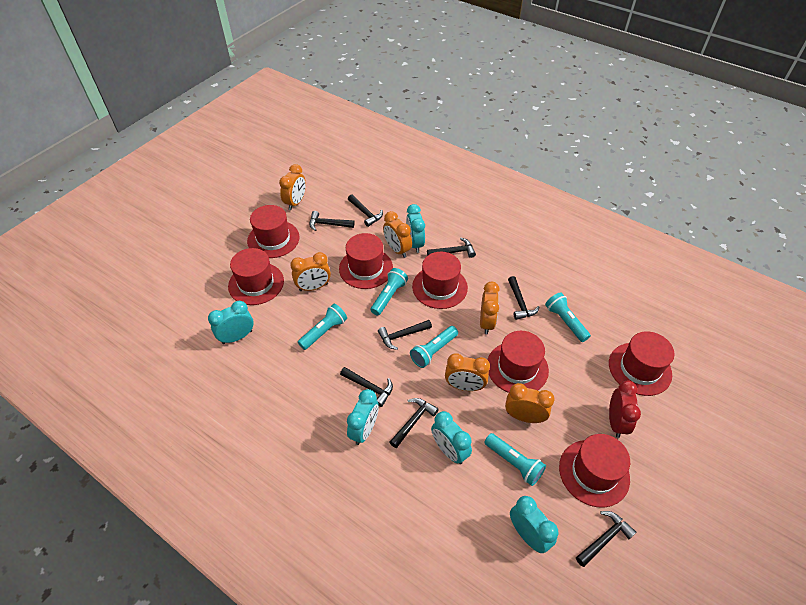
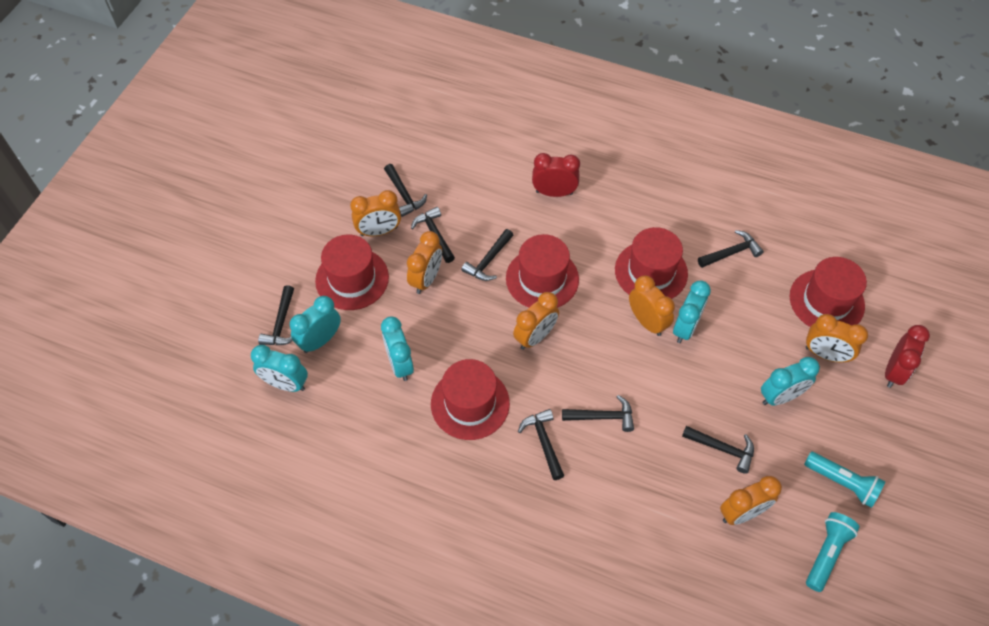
red clock: [609,380,641,438] = 1 -> [532,153,580,197] [885,325,930,388] = 2
red hat: [228,248,284,305] [247,205,299,258] [339,233,393,289] [412,252,468,309] [488,331,549,393] [559,434,630,508] [609,331,675,396] = 7 -> [315,234,389,310] [431,359,510,440] [506,234,579,308] [615,227,688,299] [789,257,867,327] = 5
turquoise flashlight: [298,304,347,350] [370,268,408,316] [410,326,458,368] [484,433,546,486] [545,292,591,342] = 5 -> [804,452,885,508] [806,512,860,592] = 2

